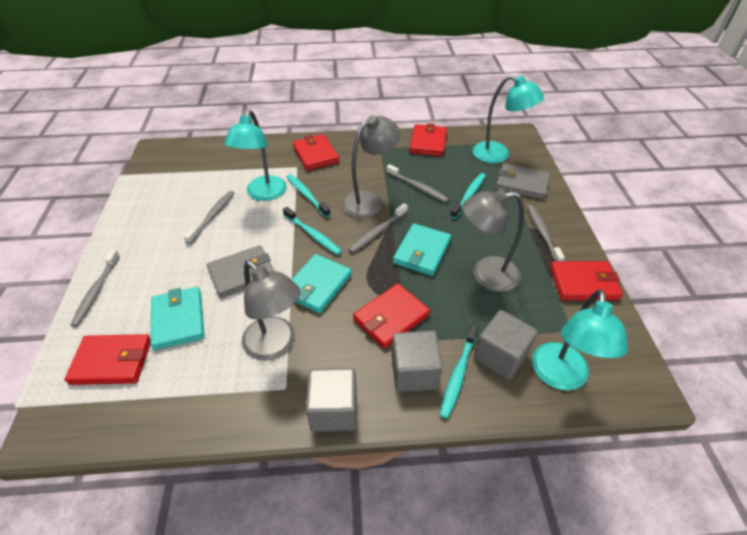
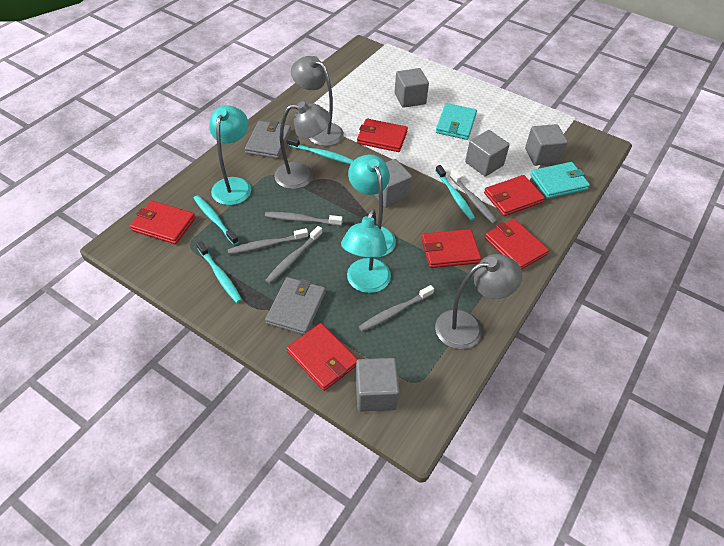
grey cube: [306,368,357,432] [392,331,443,392] [474,310,538,380] = 3 -> [356,358,400,412] [374,159,412,208] [395,68,429,108] [465,130,510,177] [525,124,568,166] = 5
red wallet: [64,334,151,385] [293,134,339,170] [353,283,430,349] [409,123,447,156] [550,261,623,300] = 5 -> [130,200,195,244] [286,323,358,391] [357,118,408,152] [421,229,481,268] [484,175,545,216] [485,219,549,270] = 6
turquoise wallet: [150,287,205,350] [292,254,352,314] [393,223,451,276] = 3 -> [436,103,477,140] [530,162,590,199] = 2

